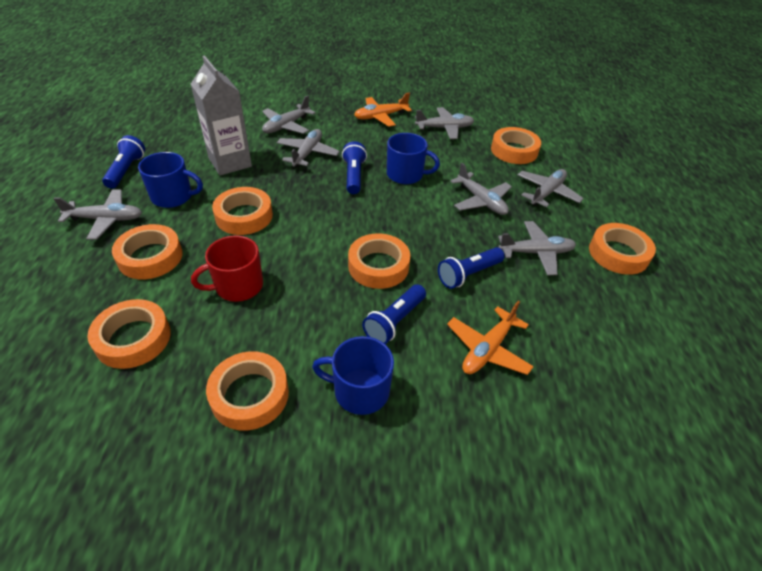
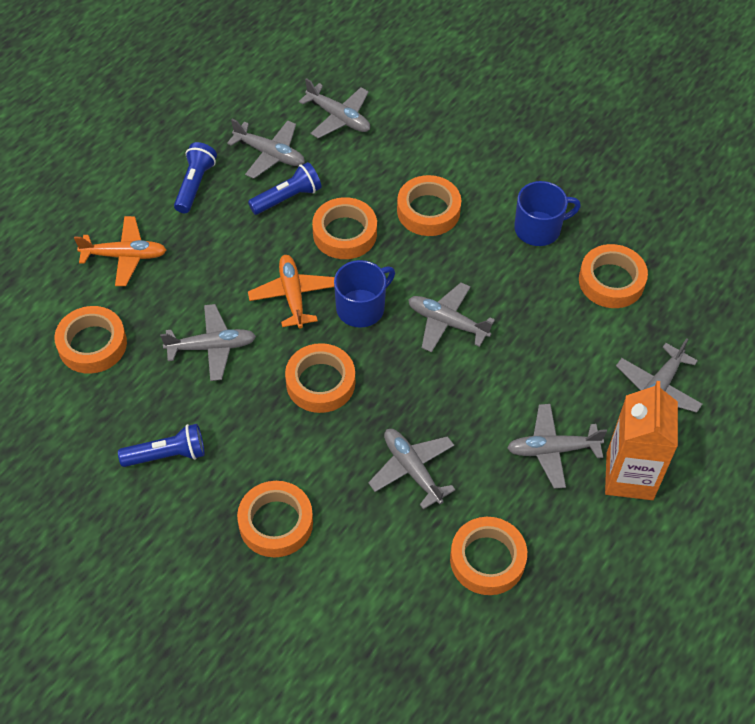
blue flashlight: [102,135,145,189] [342,141,367,194] [362,284,426,344] [438,247,505,289] = 4 -> [118,424,205,467] [174,142,217,213] [248,162,322,215] = 3
blue mug: [138,152,203,208] [312,336,394,415] [387,133,440,184] = 3 -> [334,260,395,328] [514,181,581,246] = 2
grey carton: [191,56,252,176] = 1 -> none = 0
orange carton: none = 0 -> [605,381,678,500] = 1
red mug: [191,235,263,302] = 1 -> none = 0

